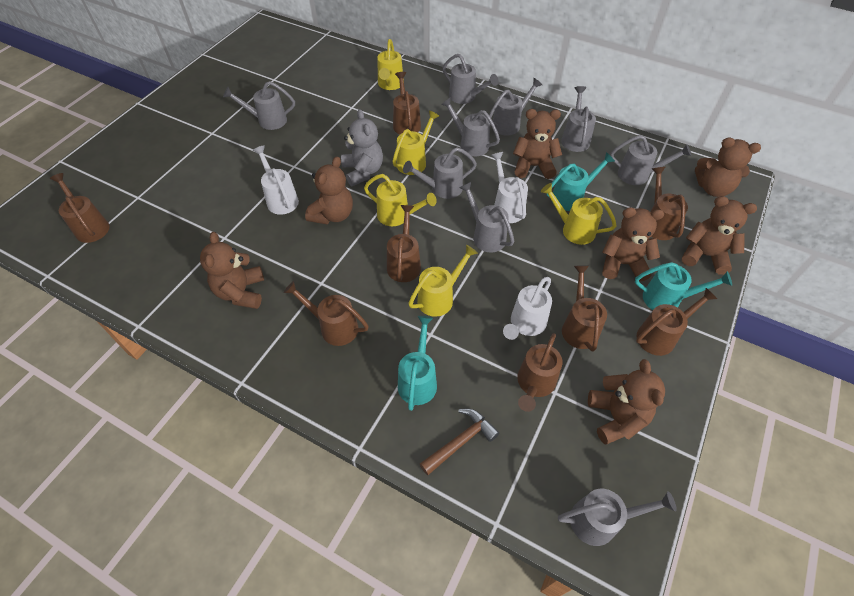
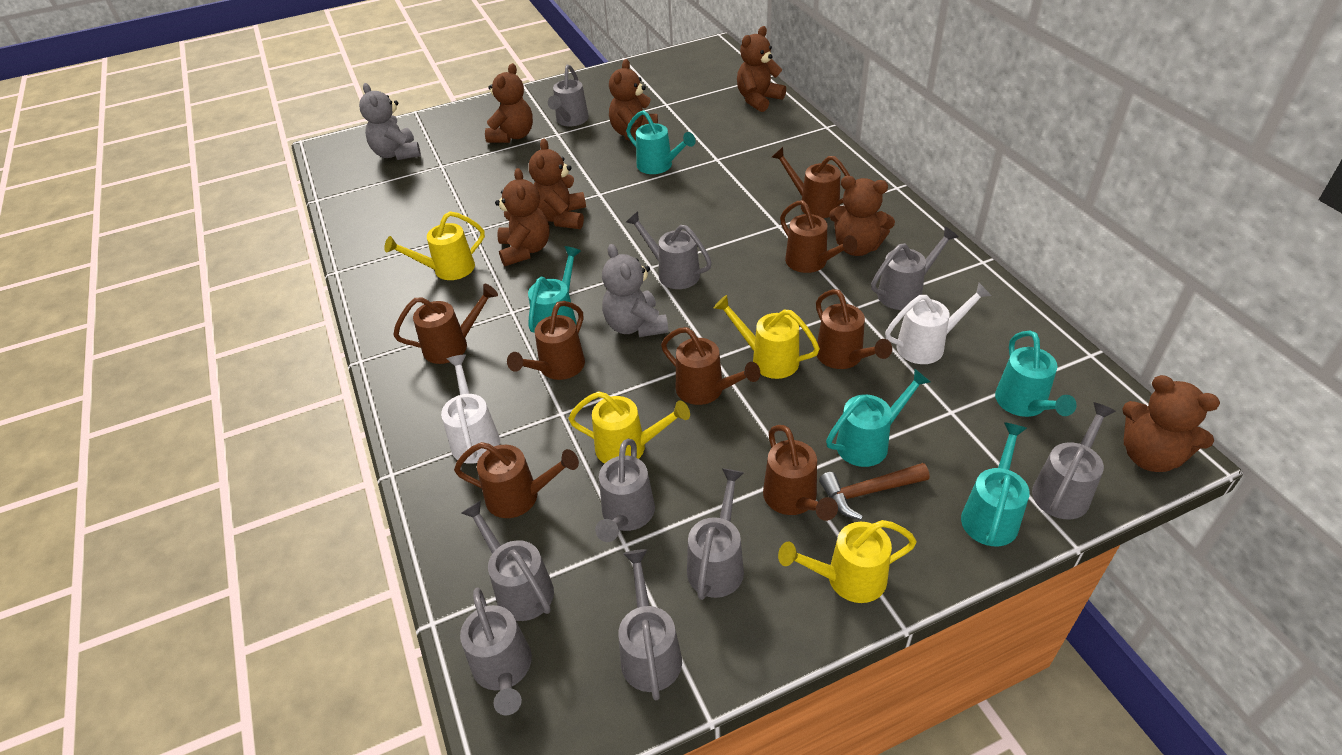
grey teddy bear: [341,109,383,186] = 1 -> [359,83,421,160] [602,244,668,337] = 2
turquoise watering can: [398,316,437,411] [546,152,615,211] [635,262,732,310] = 3 -> [528,246,581,333] [626,110,696,174] [826,369,931,467] [961,422,1030,546] [995,330,1077,417] = 5
white watering can: [253,146,299,215] [491,152,528,223] [503,277,552,340] = 3 -> [441,355,500,464] [885,283,992,364] = 2
yellow watering can: [364,174,437,226] [377,39,404,90] [392,110,439,175] [408,245,478,317] [541,183,617,245] = 5 -> [384,211,485,280] [568,391,690,464] [714,295,820,379] [778,520,917,603] = 4

